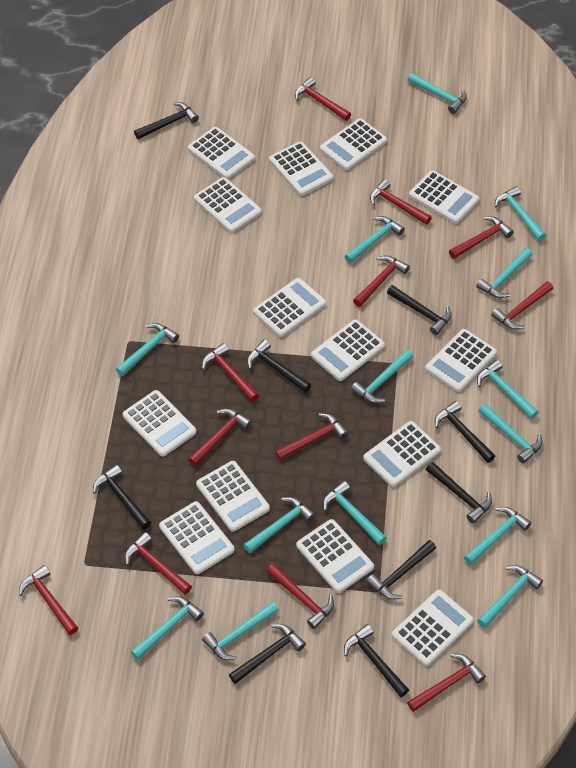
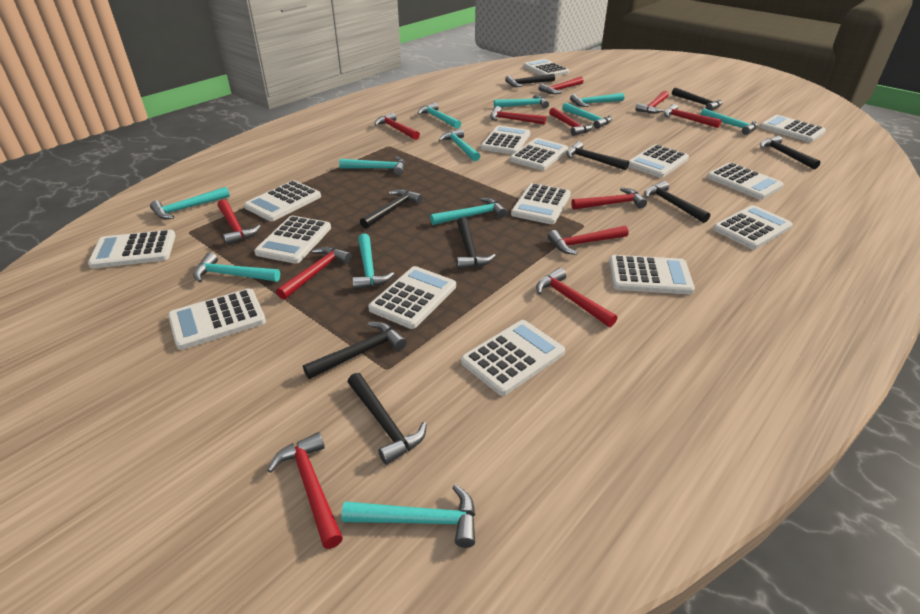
turquoise hammer: [116,323,179,376] [131,596,204,660] [202,601,279,660] [244,497,315,553] [323,481,387,545] [344,216,405,263] [351,350,413,403] [407,73,467,114] [464,507,531,565] [476,248,533,298] [477,360,538,419] [477,565,543,628] [478,404,542,464] [495,186,546,241] = 14 -> [150,187,230,219] [193,252,280,283] [339,156,405,176] [341,484,475,548] [352,234,394,290] [418,103,461,129] [430,198,507,225] [439,129,480,161] [494,95,549,109] [562,103,612,129] [570,93,624,107] [700,108,758,135] = 12
white calculator: [123,390,196,457] [159,501,234,574] [188,127,255,179] [194,177,262,233] [196,461,270,532] [253,278,326,337] [269,142,333,196] [296,519,374,593] [311,319,385,381] [320,118,387,170] [363,421,441,487] [392,590,474,666] [409,170,479,224] [425,329,497,392] = 14 -> [88,229,176,269] [168,288,266,350] [244,180,321,221] [254,216,331,264] [368,266,456,329] [461,320,565,396] [481,125,530,155] [510,138,568,170] [511,183,571,224] [523,59,569,76] [609,255,695,294] [628,144,689,178] [707,162,784,200] [713,205,793,249] [760,115,826,142] = 15

